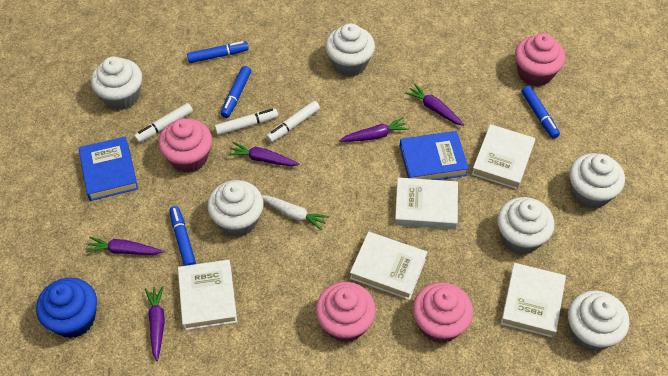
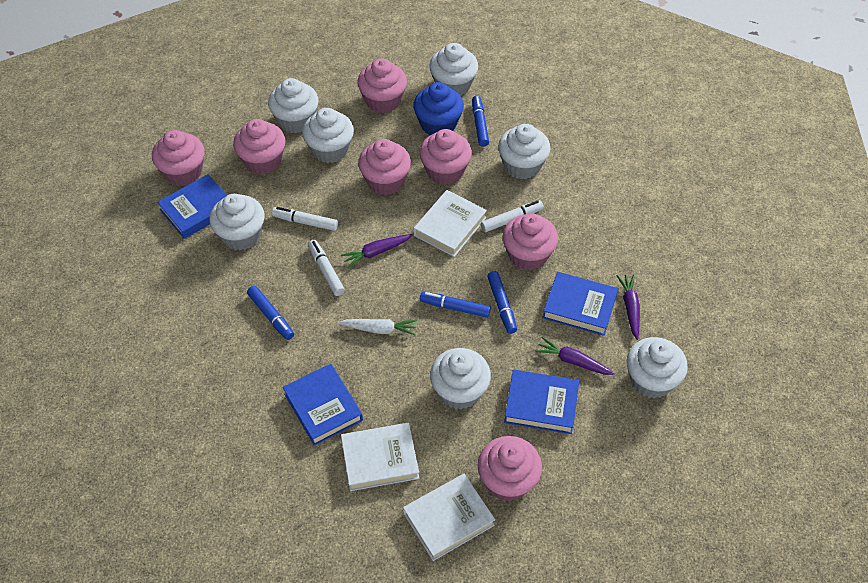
blue book: [79,136,138,201] [400,131,469,180] = 2 -> [157,174,227,239] [283,364,363,446] [504,370,579,434] [543,272,618,336] = 4
pink cupcake: [158,119,212,173] [316,282,376,342] [413,282,473,343] [515,33,565,87] = 4 -> [152,130,205,186] [233,119,285,175] [357,58,407,113] [358,139,411,195] [419,129,472,185] [477,436,542,501] [502,213,558,271] = 7
purple carrot: [85,237,164,255] [145,286,165,361] [228,142,299,166] [339,117,409,142] [405,84,464,126] = 5 -> [341,234,413,268] [535,337,615,375] [617,274,640,340] = 3
white book: [178,260,237,330] [350,232,427,300] [395,177,458,229] [472,124,535,190] [501,263,566,338] = 5 -> [341,423,419,491] [403,474,495,561] [414,190,487,257] = 3
white cupcake: [91,56,142,110] [207,180,264,237] [325,23,375,77] [497,197,555,254] [568,290,629,352] [569,153,625,209] = 6 -> [209,194,265,251] [268,78,318,133] [302,108,354,163] [429,43,478,96] [430,348,491,410] [498,124,550,179] [626,337,688,399] = 7

